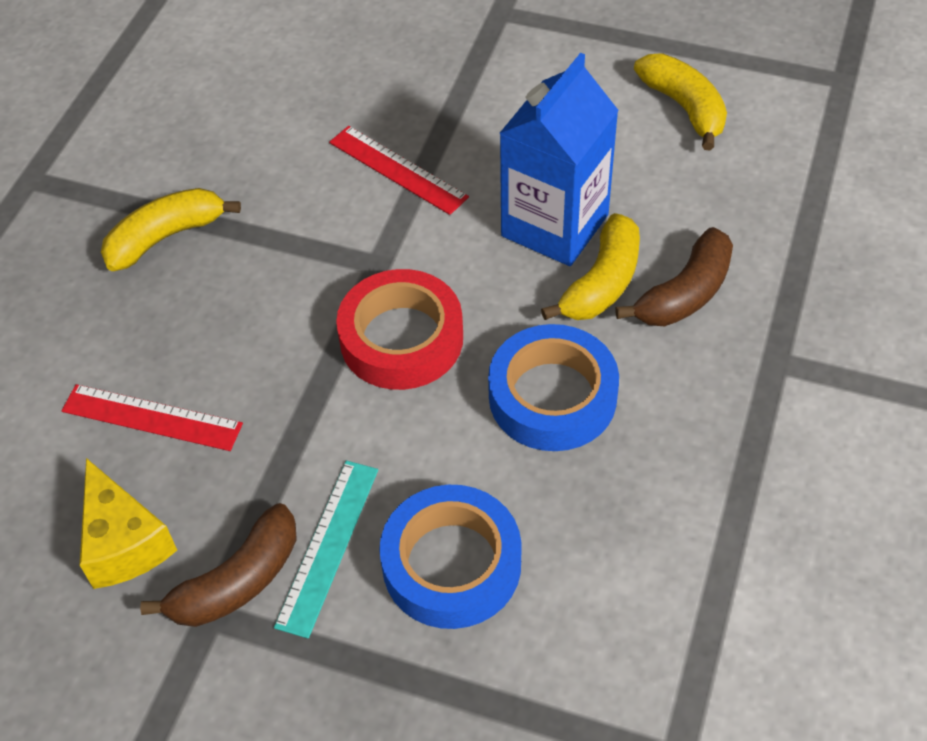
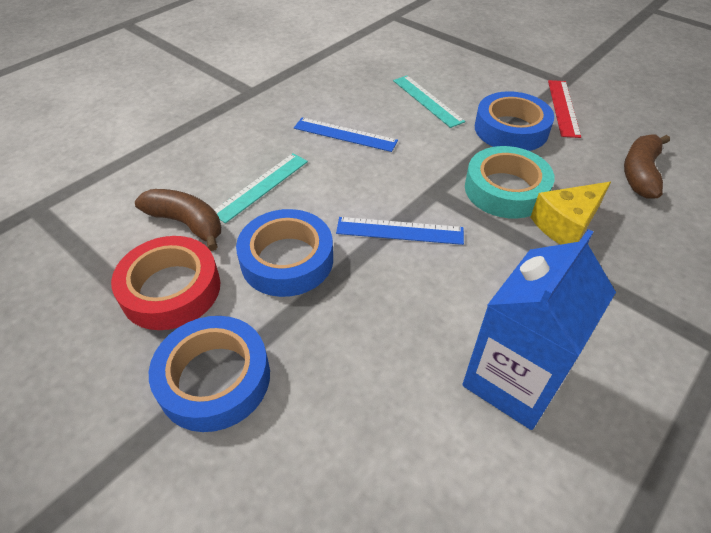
blue ruler: none = 0 -> [294,118,398,152] [336,217,464,245] = 2
blue tape: [379,485,522,629] [488,324,619,451] = 2 -> [149,316,270,432] [236,209,333,297] [475,91,554,151] = 3
red ruler: [62,384,243,451] [329,126,469,215] = 2 -> [548,80,581,138] = 1
turquoise ruler: [274,460,378,639] = 1 -> [214,153,308,223] [393,76,465,128] = 2
turquoise tape: none = 0 -> [465,146,555,219] = 1
yellow banana: [101,188,241,271] [541,213,640,320] [634,54,727,151] = 3 -> none = 0

